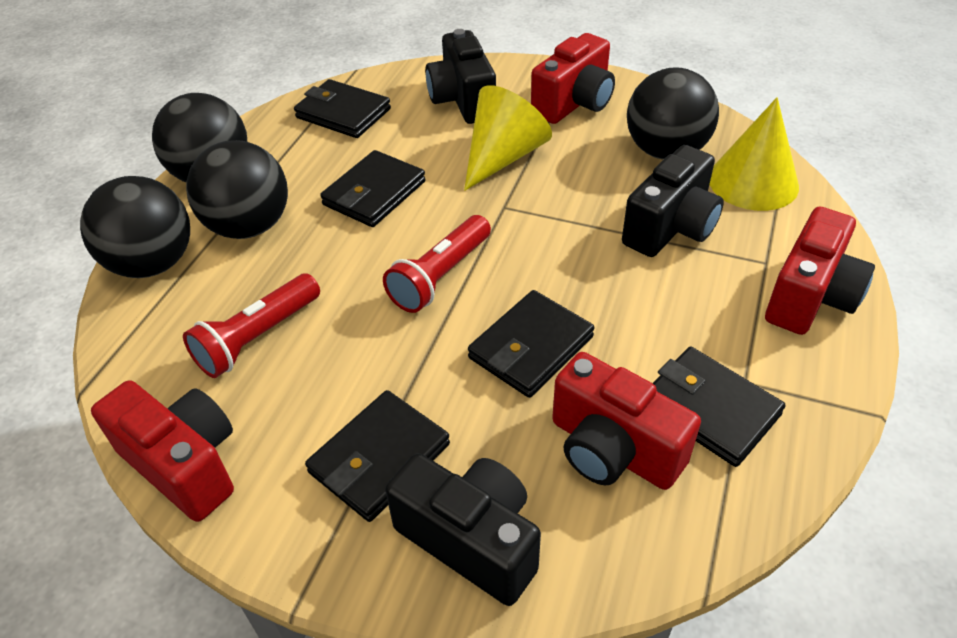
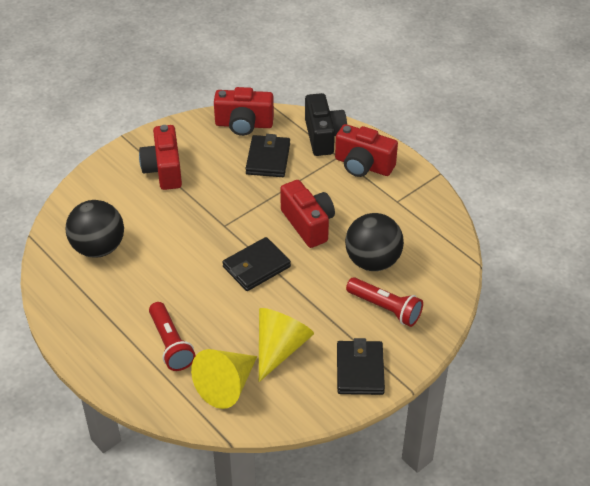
black ball: [80,176,190,278] [152,93,247,182] [186,140,288,239] [627,67,719,160] = 4 -> [66,200,124,258] [345,213,404,271] = 2
black camera: [385,453,541,606] [425,29,496,124] [622,145,724,257] = 3 -> [305,93,347,156] = 1
black wallet: [294,79,391,138] [305,390,450,522] [320,150,426,227] [468,290,594,398] [653,347,785,467] = 5 -> [222,237,291,291] [245,134,290,177] [337,338,385,395] = 3

